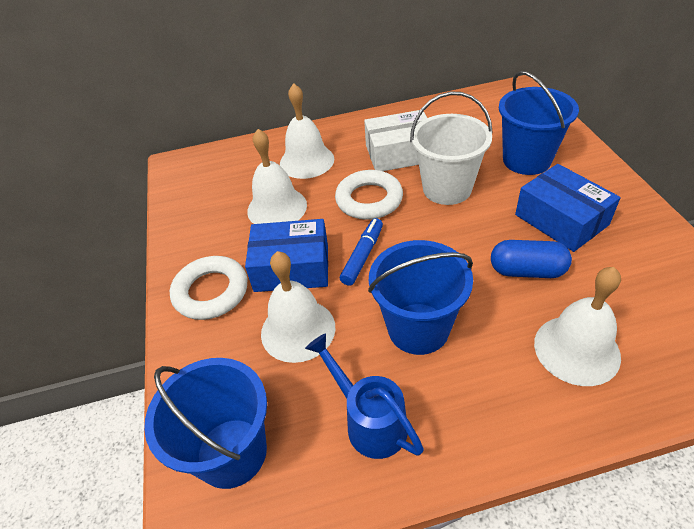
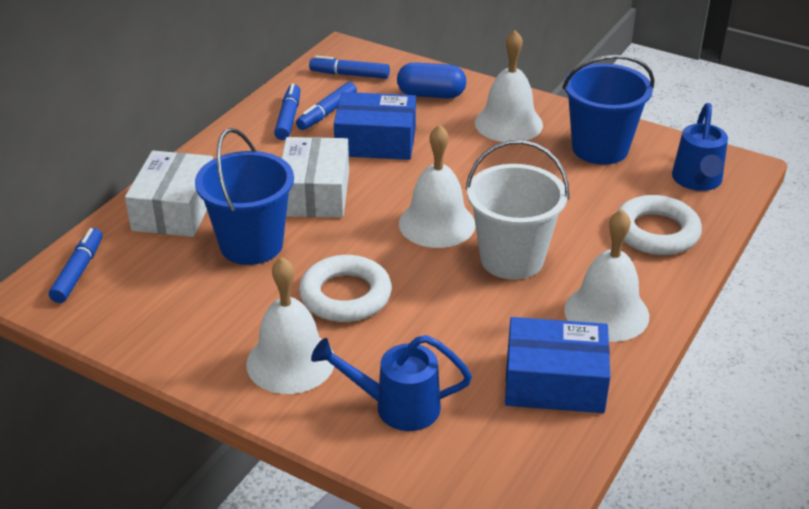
blue bucket: [144,358,267,489] [368,240,473,355] [499,71,579,175] = 3 -> [195,128,294,265] [563,55,654,165] = 2
blue marker: [340,218,383,286] = 1 -> [49,228,103,303] [274,83,300,140] [296,82,357,130] [309,56,390,79] = 4
blue watering can: [305,333,424,459] = 1 -> [311,335,472,431] [672,103,728,191] = 2
white box: [364,110,427,171] = 1 -> [125,151,213,237] [282,137,349,218] = 2

